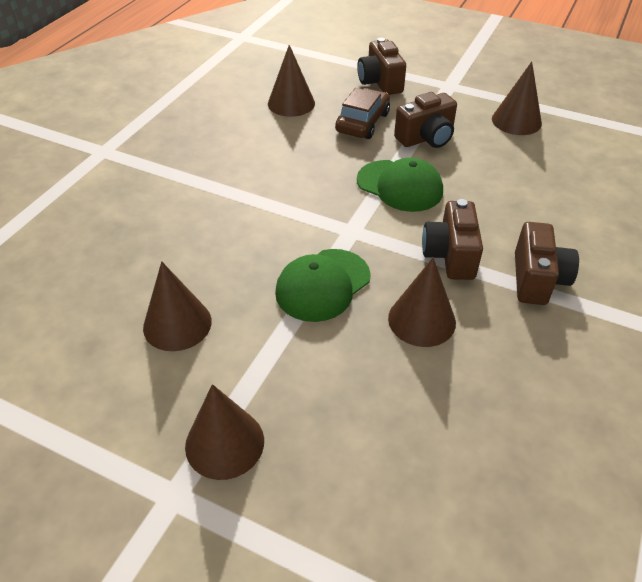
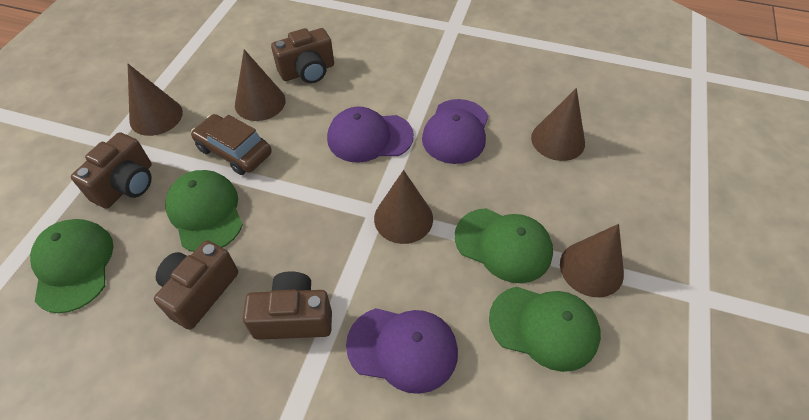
green cap: [275,249,371,322] [357,158,443,212] = 2 -> [30,219,114,313] [165,170,243,252] [455,208,553,283] [489,286,601,372] = 4
purple cap: none = 0 -> [327,106,414,163] [346,308,458,394] [422,99,488,164] = 3

